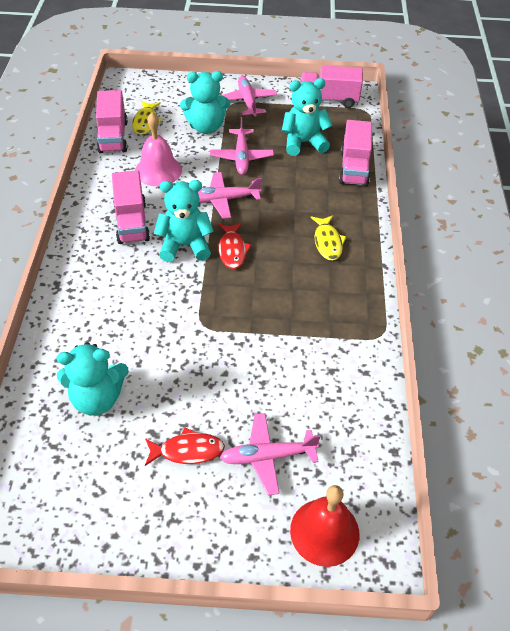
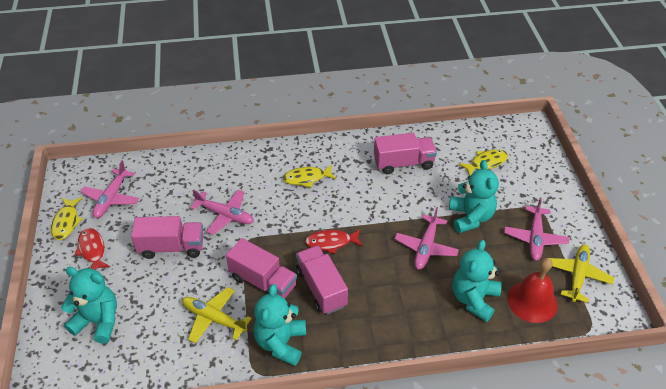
pink bell: [135,112,182,186] = 1 -> none = 0
yellow fish: [132,101,162,135] [311,215,346,261] = 2 -> [51,198,83,240] [282,165,336,188] [459,149,508,176] = 3
yellow plane: none = 0 -> [182,287,252,343] [550,244,614,303] = 2

